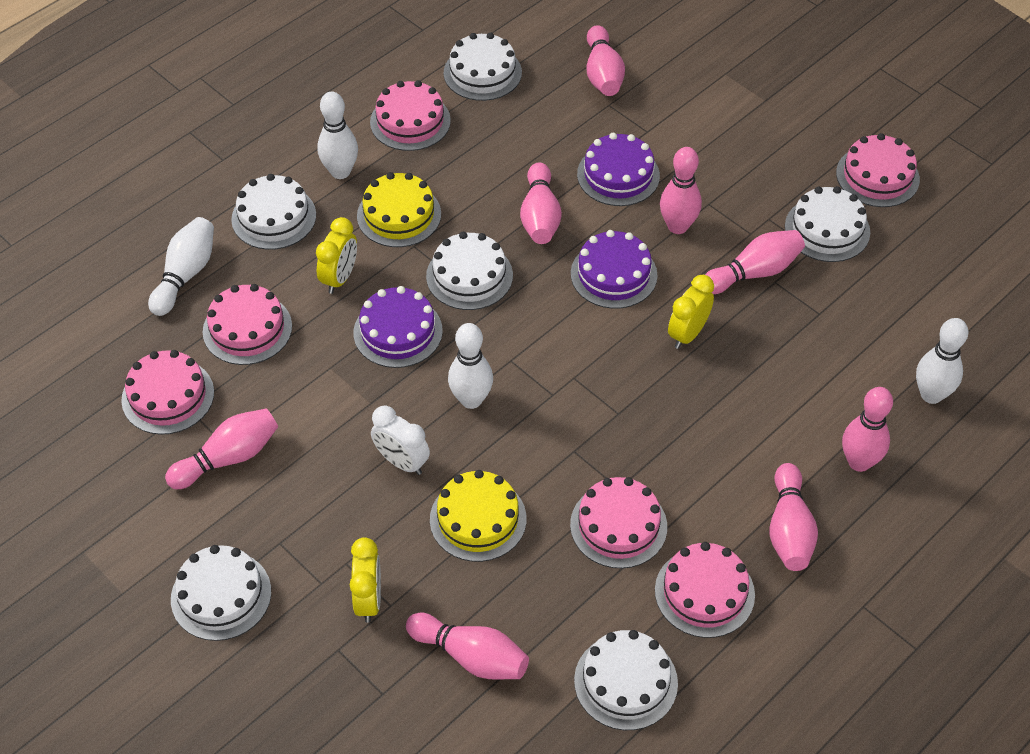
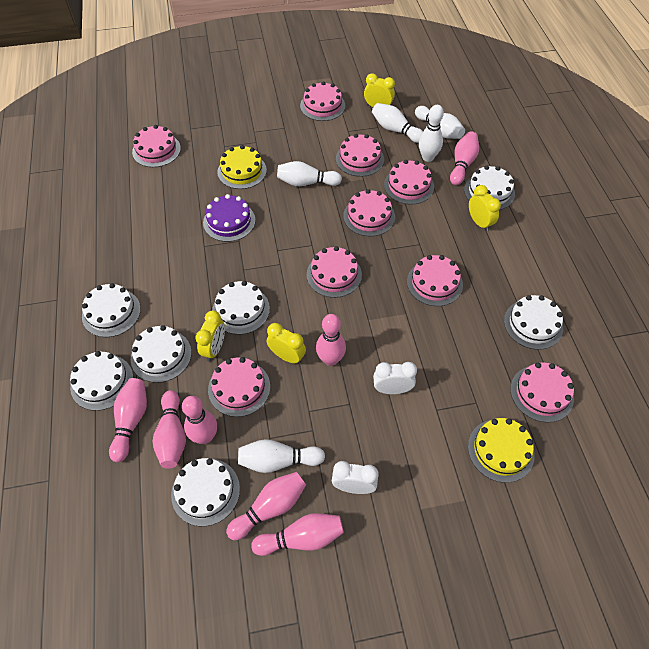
pink bowling pin: [165,408,278,489] [406,613,529,680] [520,162,562,244] [587,25,625,96] [660,147,702,234] [705,230,805,294] [769,463,818,571] [842,387,893,472] = 8 -> [109,378,147,462] [153,390,186,469] [182,396,217,444] [226,472,306,540] [251,513,344,556] [316,314,346,366] [450,131,479,185] = 7
pink cake: [121,350,214,435] [203,284,292,365] [370,80,451,151] [570,477,667,569] [655,542,755,638] [836,133,920,207] = 6 -> [132,125,181,167] [208,357,270,417] [300,81,345,121] [307,246,362,298] [336,134,384,177] [343,189,395,236] [384,160,434,205] [407,255,463,306] [510,362,574,422] = 9
purple cake: [353,286,443,368] [571,230,657,309] [577,133,660,206] = 3 -> [203,194,255,242] = 1
white bowling pin: [148,217,214,316] [317,92,358,179] [448,323,493,409] [916,318,969,404] = 4 -> [238,439,325,473] [277,161,342,186] [372,103,423,143] [415,106,465,139] [419,105,444,162] = 5
white cake: [171,545,271,641] [231,174,316,250] [426,231,513,310] [444,32,522,101] [574,630,678,730] [785,186,870,262] = 6 -> [70,351,133,411] [82,283,141,337] [131,325,192,383] [171,458,240,526] [212,281,270,334] [464,165,515,210] [504,295,563,350] = 7
white clock: [371,405,430,475] = 1 -> [332,461,379,494] [373,362,417,394] = 2
yellow clock: [316,217,357,294] [350,537,381,623] [668,275,714,349] = 3 -> [196,311,225,361] [267,323,306,364] [364,73,395,107] [469,185,501,232] = 4

